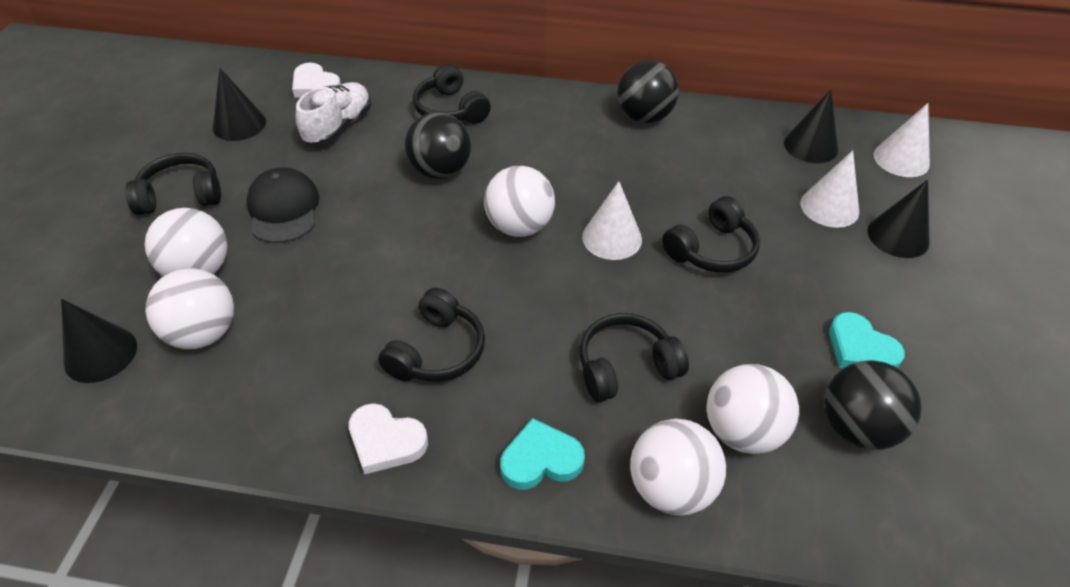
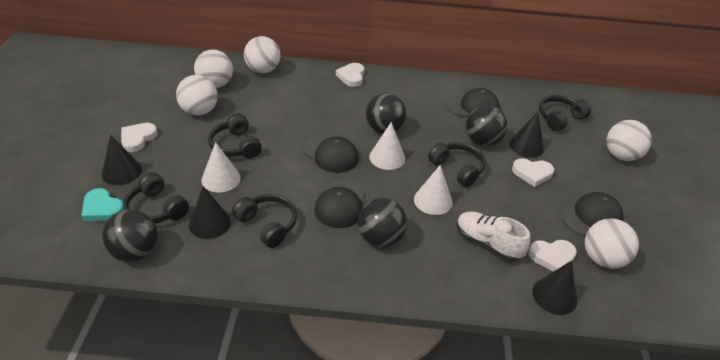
black ball: [405,112,471,179] [617,60,679,123] [824,360,921,450] = 3 -> [102,210,158,262] [358,198,407,248] [366,93,406,134] [466,105,508,146] = 4
black cap: [246,167,319,243] = 1 -> [303,136,359,173] [315,181,365,228] [447,88,499,116] [562,192,623,237] = 4
turquoise heart: [500,418,585,489] [829,312,905,368] = 2 -> [81,188,124,221] = 1
white heart: [292,63,341,98] [349,403,428,474] = 2 -> [121,123,158,152] [336,63,364,87] [512,158,554,187] [529,240,577,272] = 4

